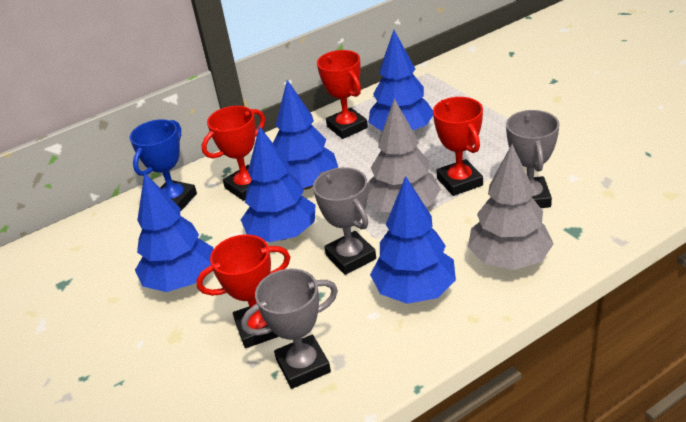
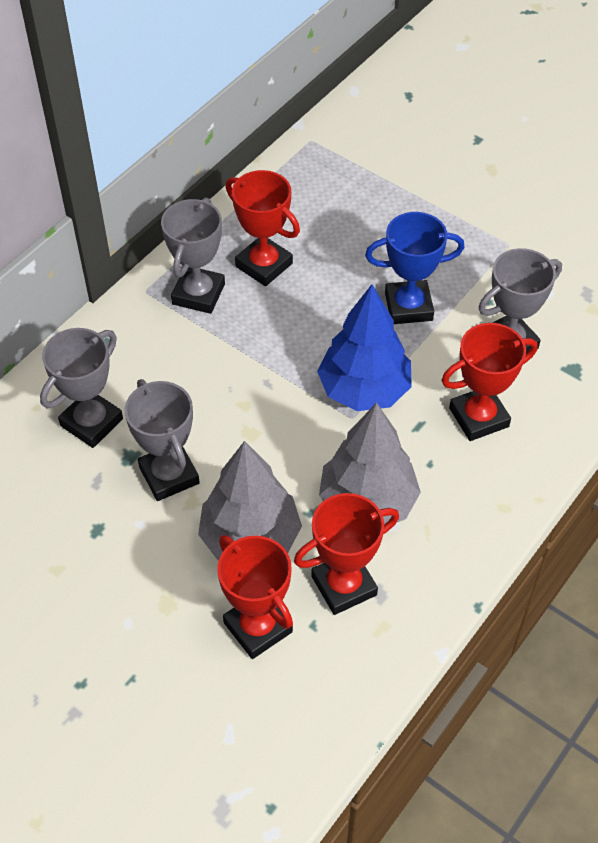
blue tree: [135,172,213,292] [241,126,315,242] [273,80,338,190] [368,30,433,131] [370,176,456,304] = 5 -> [317,284,412,411] = 1
grey trophy: [241,269,338,389] [313,167,376,275] [506,110,560,208] = 3 -> [40,328,123,448] [125,379,200,501] [161,197,225,314] [478,248,562,354] = 4

